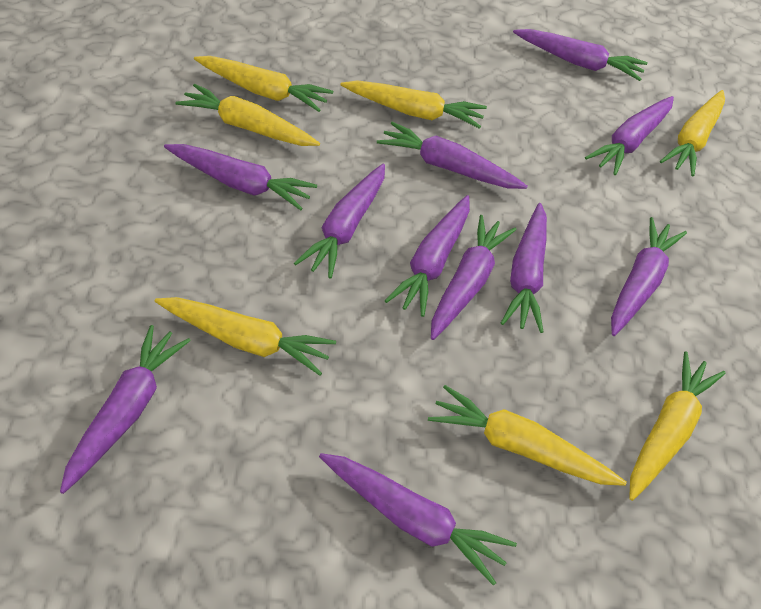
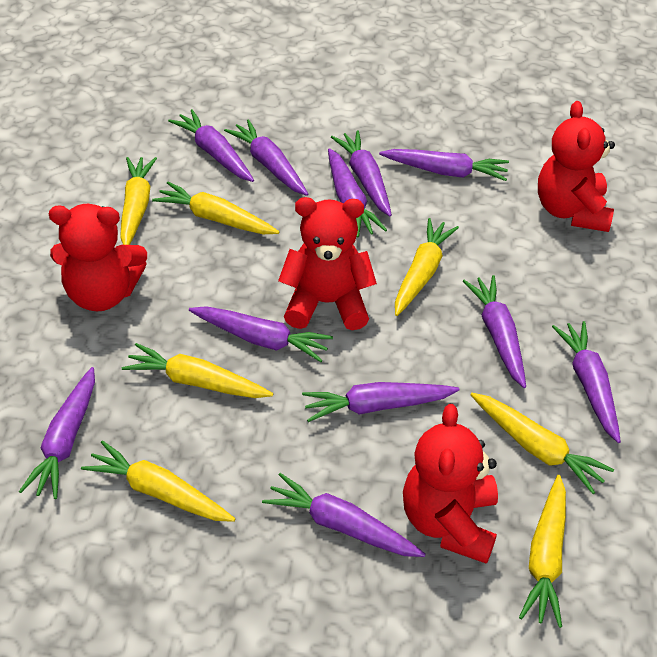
red teddy bear: none = 0 -> [49,204,147,311] [278,197,377,330] [403,404,498,564] [538,101,615,232] = 4

